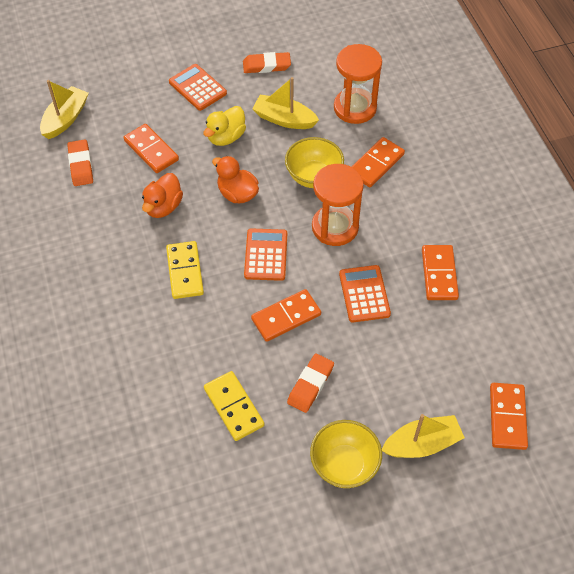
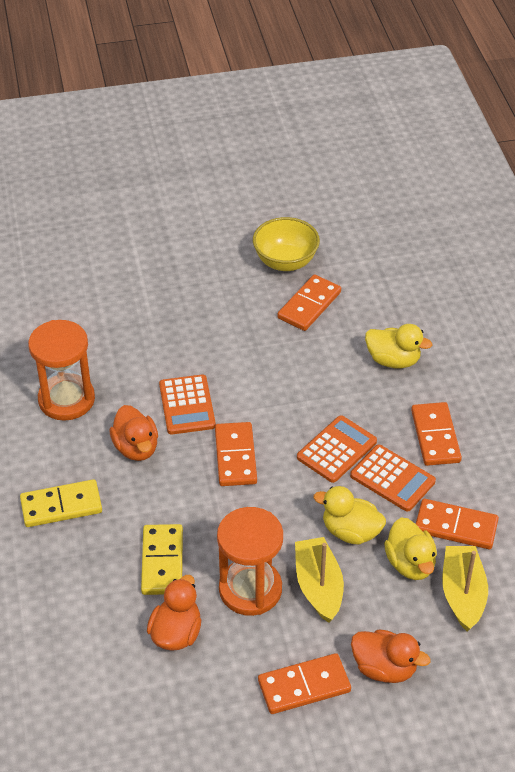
orange duck: [142,173,183,218] [212,156,259,204] = 2 -> [109,405,158,461] [147,575,201,651] [351,629,430,683] = 3
orange eraser: [67,139,93,186] [243,52,291,73] [287,353,334,413] = 3 -> none = 0
yellow boat: [40,80,89,139] [252,77,319,129] [382,414,465,458] = 3 -> [295,537,344,623] [442,546,488,631] = 2
yellow bowl: [285,137,344,188] [310,420,382,488] = 2 -> [253,217,320,271] = 1
yellow duck: [203,106,246,146] = 1 -> [313,486,386,544] [365,324,432,368] [384,517,437,580] = 3

